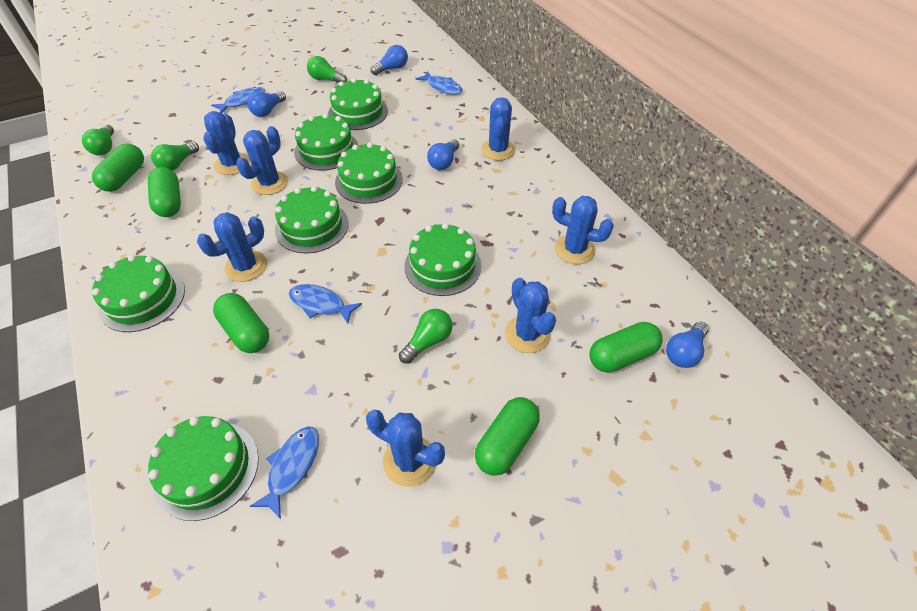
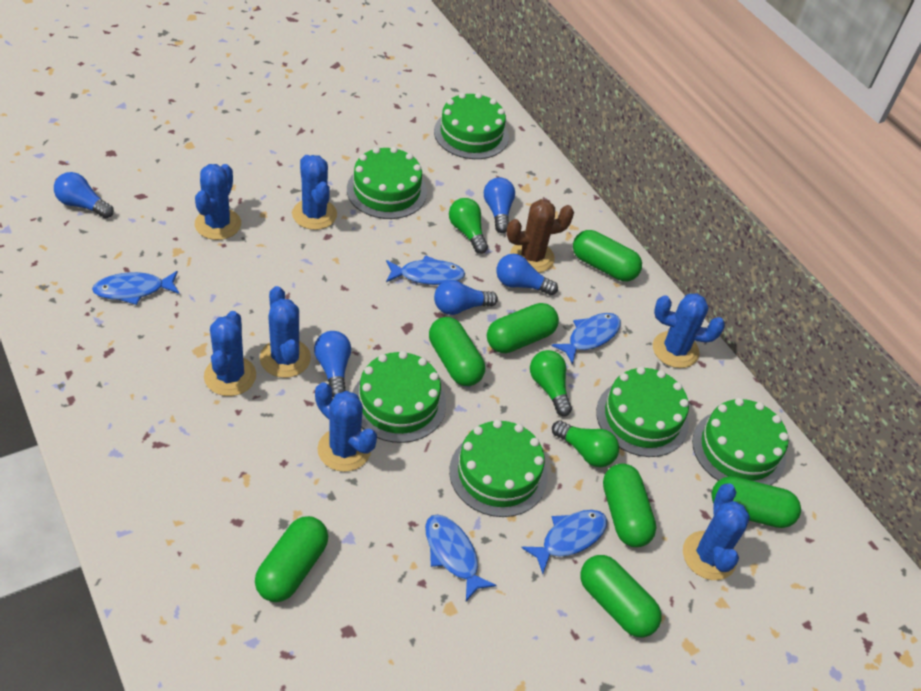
blue fish: [211,87,265,113] [249,427,319,519] [289,284,362,324] [416,72,462,95] = 4 -> [92,271,180,305] [386,255,465,285] [425,514,497,601] [521,510,607,574] [551,313,621,365] = 5
blue light bulb: [247,91,286,117] [371,45,408,75] [427,139,459,170] [666,322,709,368] = 4 -> [54,172,114,218] [314,331,351,397] [434,280,498,315] [484,177,515,233] [496,254,558,296] = 5
brown cactus: none = 0 -> [506,199,574,273] = 1
green cake: [92,255,185,332] [148,416,259,521] [275,186,349,254] [294,113,358,171] [328,78,388,130] [335,142,403,204] [404,223,482,296] = 7 -> [347,147,427,219] [353,351,446,443] [434,93,509,159] [449,420,548,517] [596,367,689,457] [692,398,788,485] = 6
green capsule: [92,144,144,192] [148,167,181,217] [213,293,269,353] [475,397,540,476] [589,322,663,373] = 5 -> [255,516,328,602] [429,317,485,386] [487,303,559,353] [573,230,642,281] [580,555,662,637] [603,464,656,547] [711,476,801,528] = 7
green light bulb: [82,124,114,155] [151,141,199,171] [307,56,347,83] [399,309,453,364] = 4 -> [449,198,488,254] [530,350,572,416] [552,420,619,467] = 3

